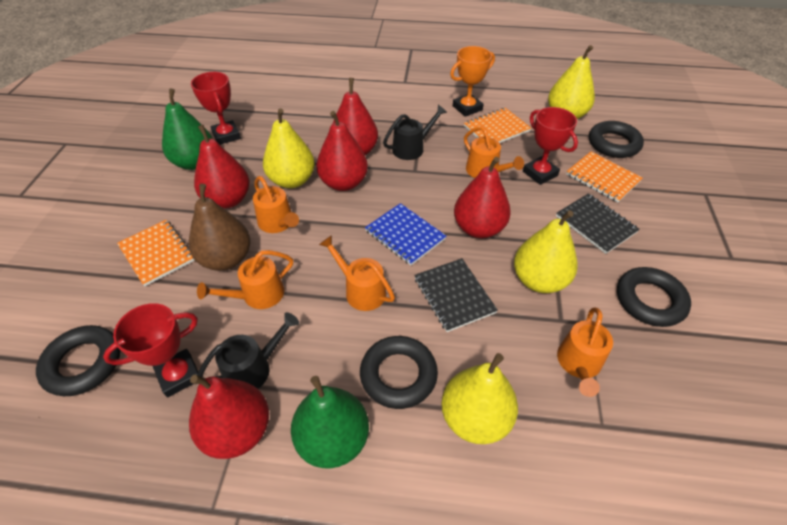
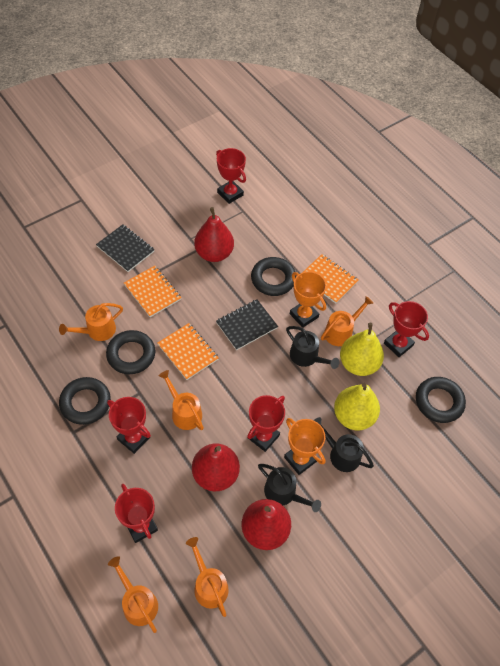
black watering can: [198,312,299,389] [383,105,447,160] = 2 -> [258,464,321,512] [286,326,339,369] [314,417,374,472] = 3
blue notebook: [365,203,446,265] = 1 -> none = 0
brown pear: [189,184,251,271] = 1 -> none = 0
green pear: [162,89,213,170] [291,376,369,468] = 2 -> none = 0
orange trophy: [450,46,495,117] = 1 -> [284,418,325,475] [290,271,326,328] = 2
red pear: [189,375,269,459] [194,125,250,209] [316,111,368,191] [333,78,378,155] [454,157,511,238] = 5 -> [192,444,240,491] [194,207,234,262] [242,499,291,550] = 3
red trophy: [103,303,198,398] [191,72,241,145] [523,107,578,185] = 3 -> [107,397,151,454] [115,484,158,543] [216,148,246,204] [247,395,285,452] [384,301,429,357] = 5
yellow pear: [263,108,315,188] [441,353,518,444] [514,210,578,293] [548,45,595,119] = 4 -> [334,383,380,430] [340,323,384,376] = 2

